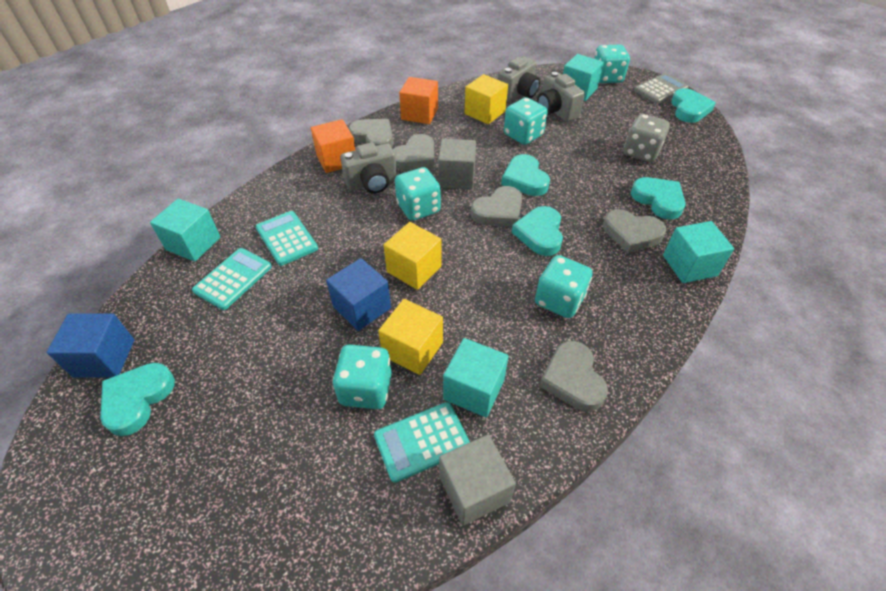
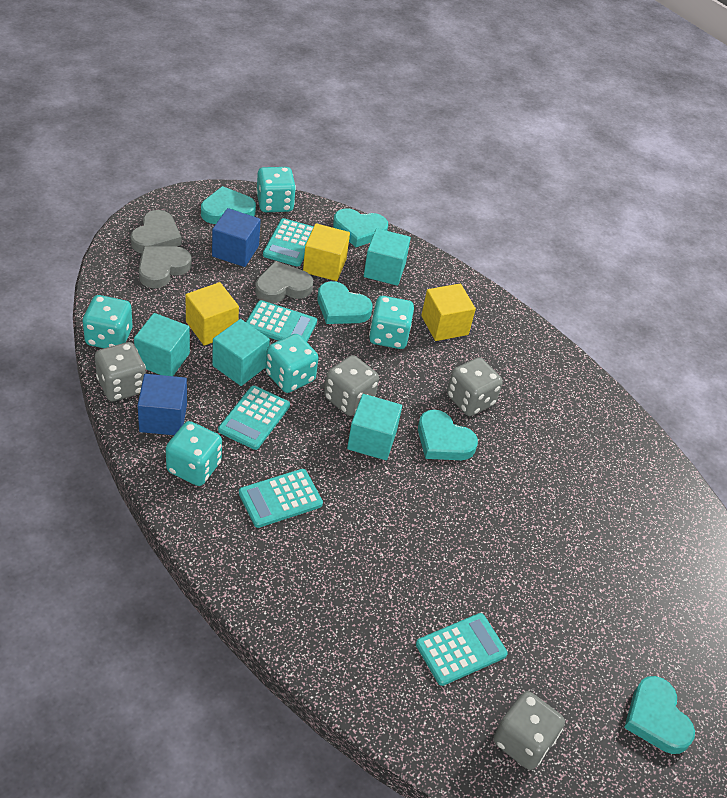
grey calculator: [634,73,689,104] = 1 -> none = 0
grey camera: [340,142,397,194] [498,57,540,103] [537,72,585,122] = 3 -> none = 0
grey cube: [438,139,476,190] [439,434,516,526] = 2 -> none = 0
grey dice: [624,114,670,162] = 1 -> [95,342,146,401] [324,355,379,416] [447,358,503,416] [493,691,565,770] = 4
grey heart: [348,119,393,147] [393,134,434,170] [471,186,523,227] [539,341,608,412] [603,209,666,253] = 5 -> [131,210,181,253] [139,247,191,288] [255,261,313,303] = 3
orange cube: [311,119,355,173] [399,77,438,124] = 2 -> none = 0
turquoise calculator: [192,248,272,310] [256,211,318,266] [374,402,470,483] = 3 -> [218,386,290,450] [239,469,323,528] [246,300,317,342] [263,218,314,267] [416,613,508,686] = 5

